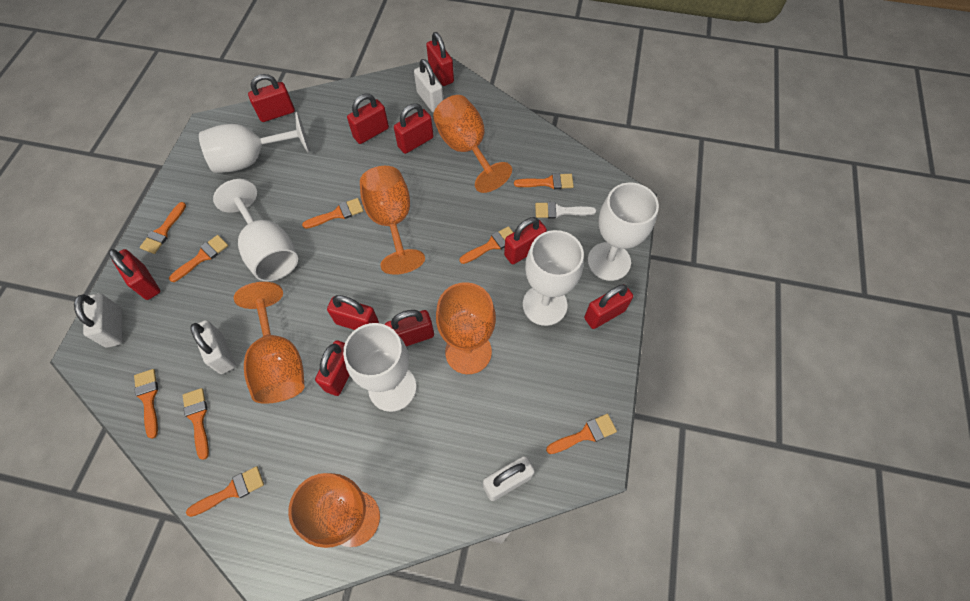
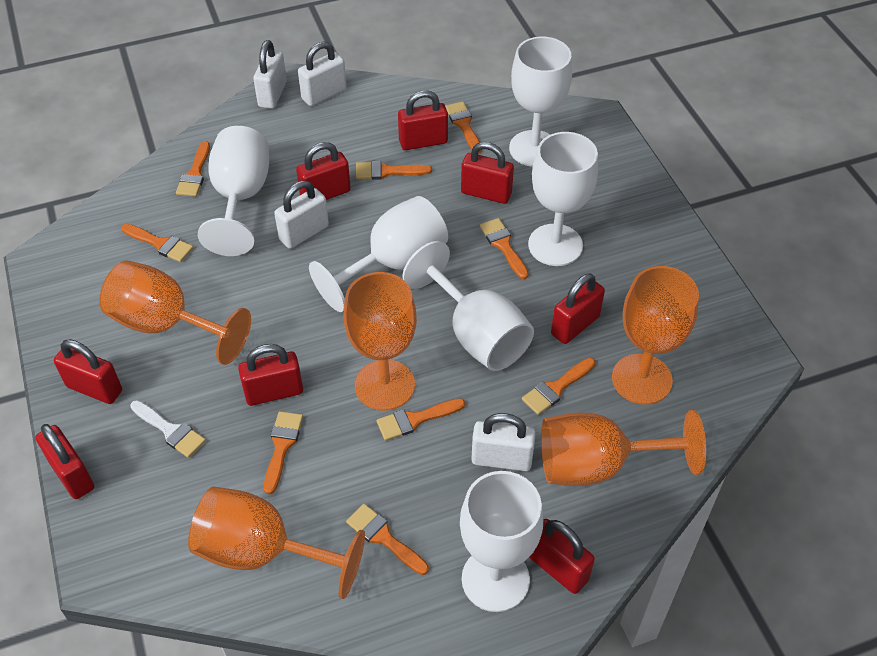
red padlock: [109,249,160,300] [248,74,295,122] [315,340,349,396] [327,295,379,330] [347,94,389,144] [385,310,434,346] [394,103,434,154] [426,32,454,86] [504,217,547,264] [584,284,633,329] = 10 -> [36,424,94,499] [54,339,122,404] [238,344,303,406] [296,142,351,200] [398,90,448,150] [461,142,514,204] [529,519,595,594] [551,273,605,344] = 8
white goblet: [199,112,310,173] [213,179,298,282] [343,323,416,412] [523,230,584,326] [588,183,659,281] = 5 -> [198,126,269,256] [309,196,448,312] [402,241,534,371] [460,471,543,612] [509,37,572,167] [528,132,598,266] = 6

